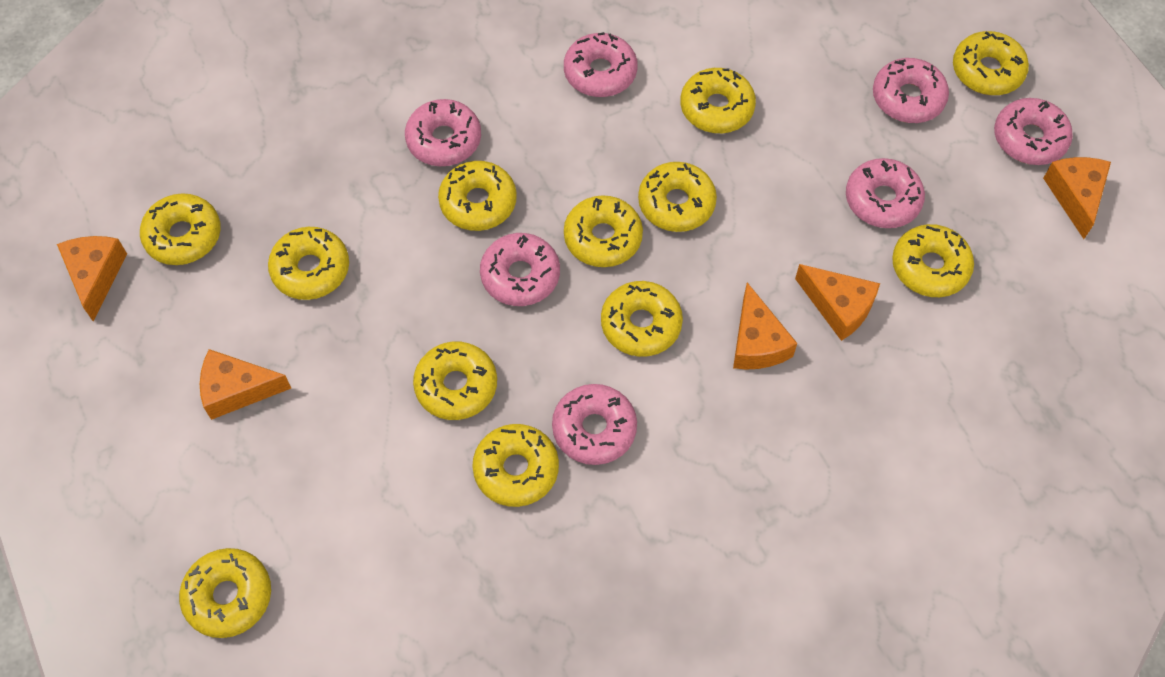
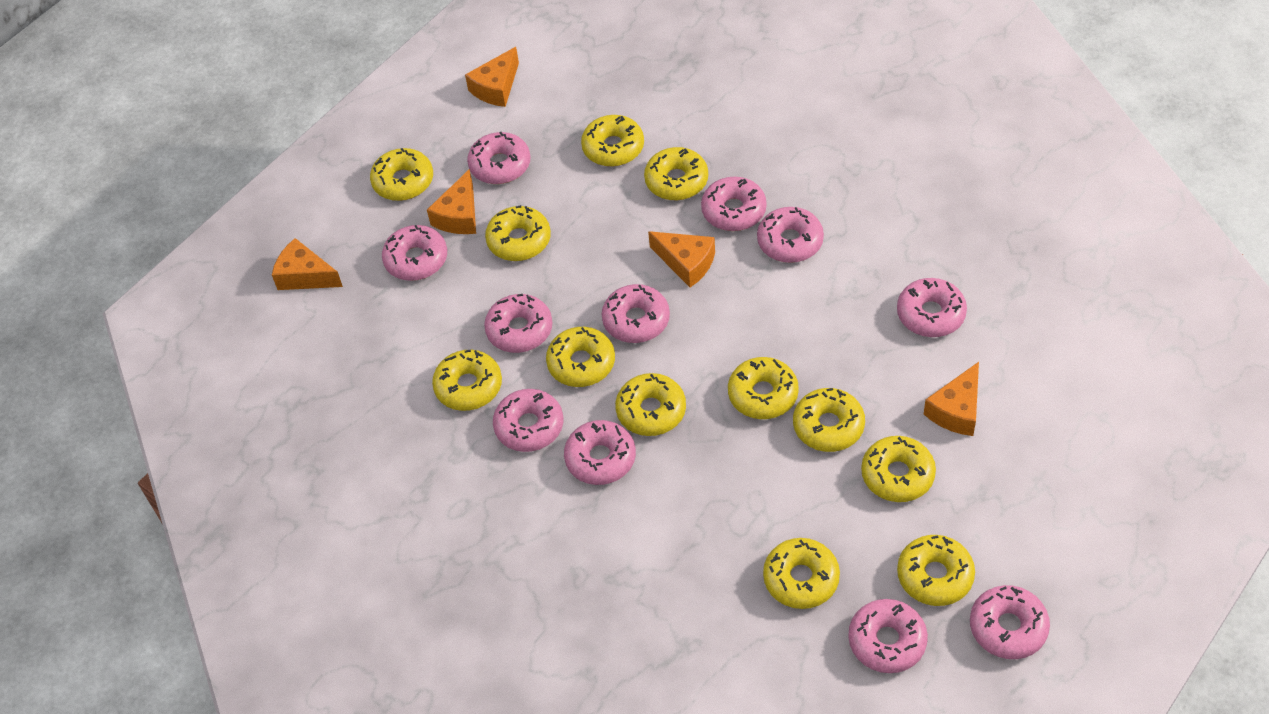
pink donut: [405,99,481,166] [480,233,560,306] [552,384,637,465] [564,32,638,97] [846,158,925,228] [873,58,949,123] [994,98,1073,165] = 7 -> [382,225,447,281] [467,132,530,184] [484,294,552,353] [493,389,563,452] [564,420,636,485] [601,284,670,343] [701,177,767,231] [757,207,824,263] [848,599,928,673] [897,278,967,337] [970,585,1050,659] = 11

